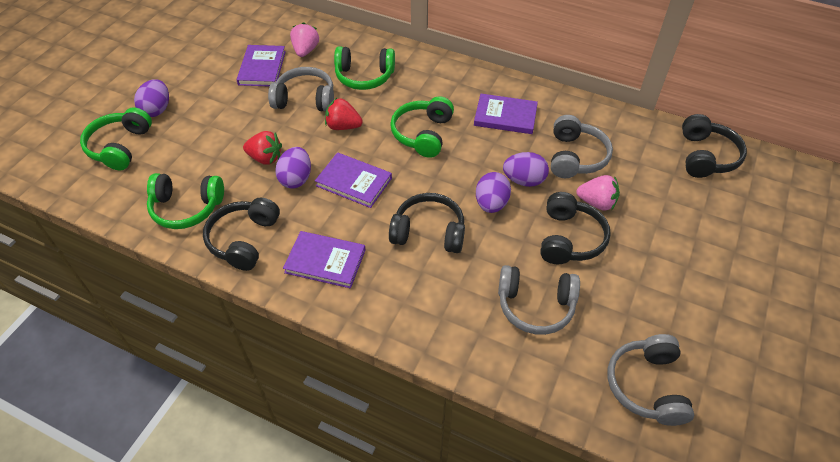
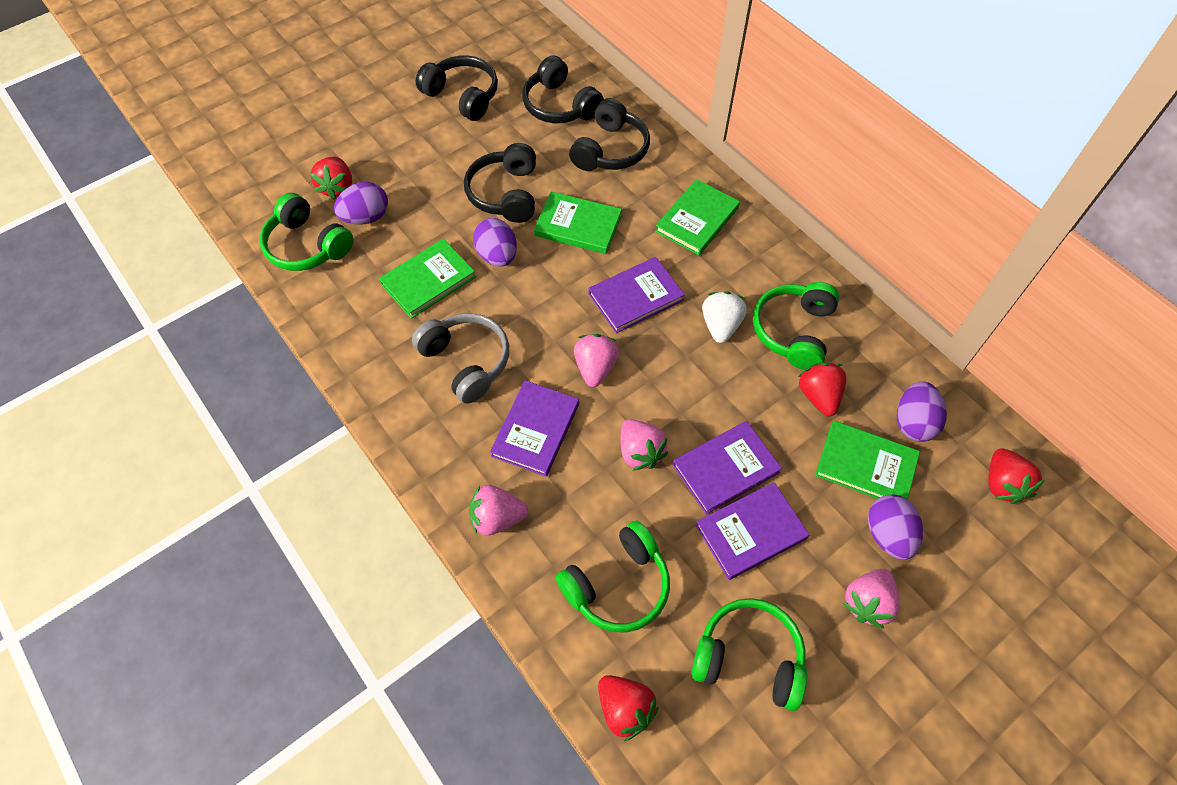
green book: none = 0 -> [379,239,476,319] [534,192,622,254] [655,179,740,255] [815,421,920,500] = 4
grey headphones: [268,67,334,112] [498,265,580,335] [551,115,613,178] [608,334,694,426] = 4 -> [412,313,509,404] = 1
pink strawberry: [290,22,319,57] [576,175,620,211] = 2 -> [469,485,528,535] [574,334,619,387] [621,419,668,471] [843,569,900,629] = 4
red strawberry: [243,131,282,165] [325,97,363,130] = 2 -> [310,157,352,200] [598,675,658,741] [798,363,846,417] [988,448,1045,504] = 4
white strawberry: none = 0 -> [702,291,747,343] = 1

